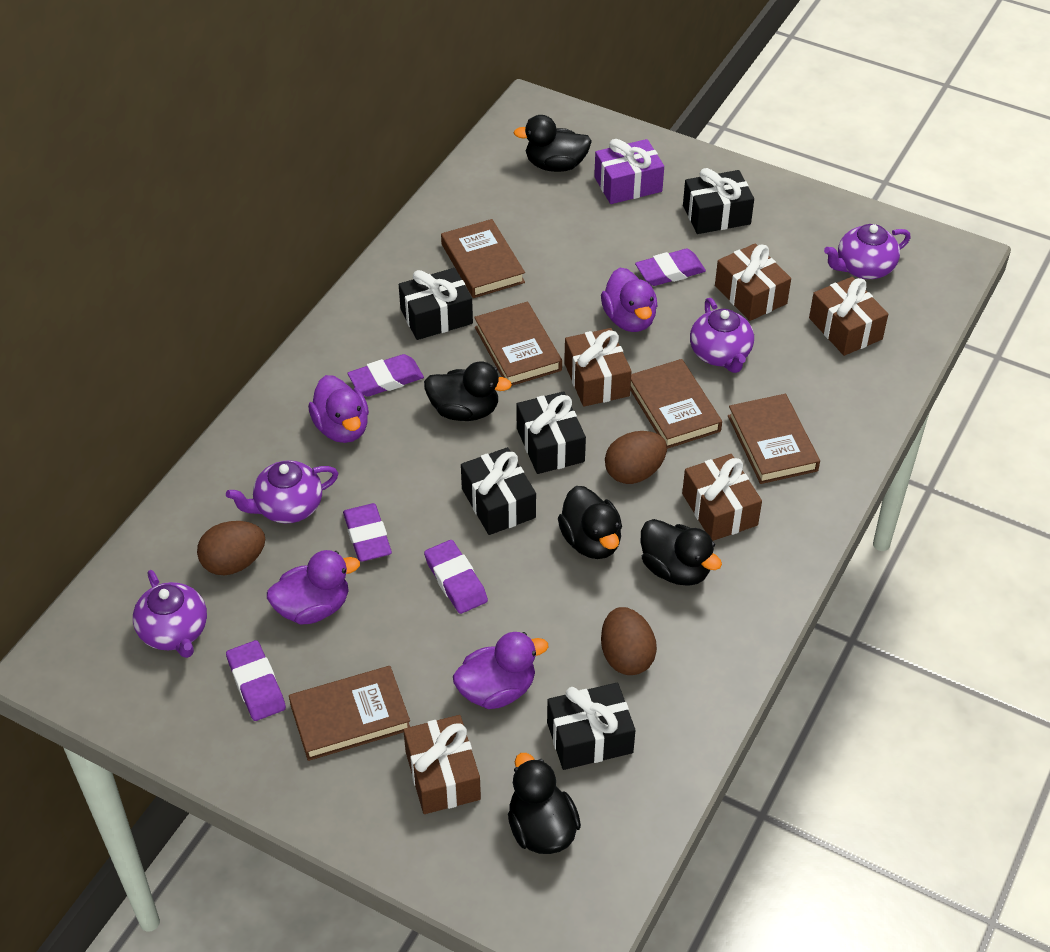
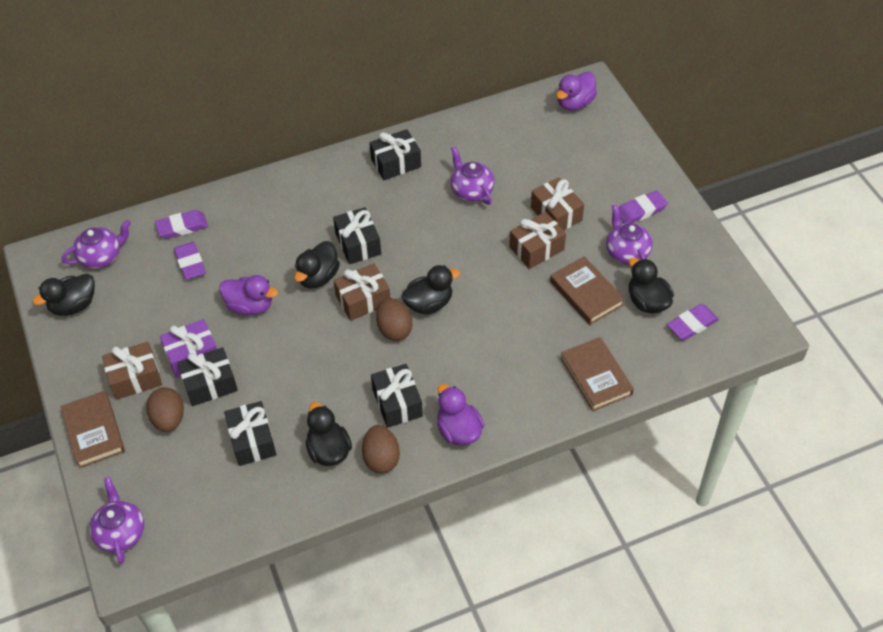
brown book: [289,666,410,761] [441,219,525,298] [474,302,562,386] [630,359,722,449] [728,394,820,484] = 5 -> [60,391,125,468] [550,256,625,325] [560,337,634,411] = 3
brown gift: [403,715,481,814] [564,328,632,407] [682,454,762,541] [715,243,791,321] [809,277,888,356] = 5 -> [102,342,162,400] [333,263,390,321] [509,212,566,269] [531,177,584,231] = 4
purple duck: [267,550,360,624] [308,375,369,443] [453,632,548,709] [601,268,658,332] = 4 -> [219,275,278,315] [437,384,484,445] [556,72,597,111] = 3
purple eraser: [226,640,286,721] [343,503,392,562] [348,354,424,397] [424,540,488,614] [635,248,706,286] = 5 -> [155,210,208,239] [174,242,206,280] [618,190,668,223] [667,304,719,340] = 4

